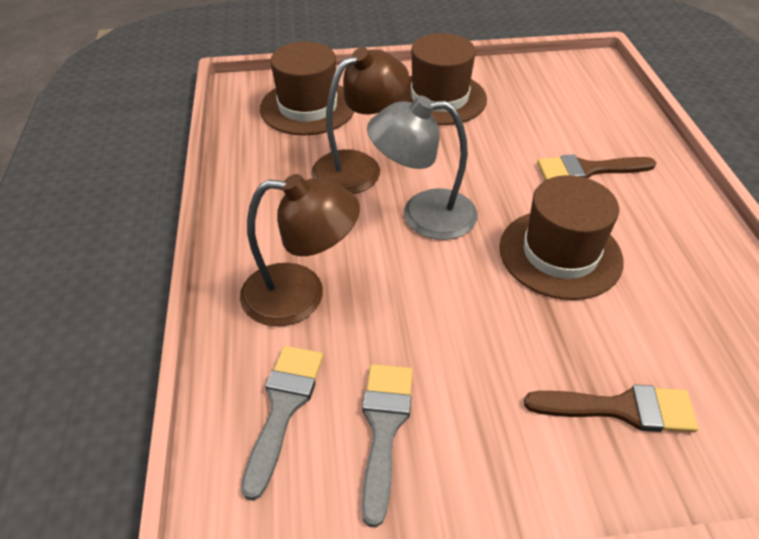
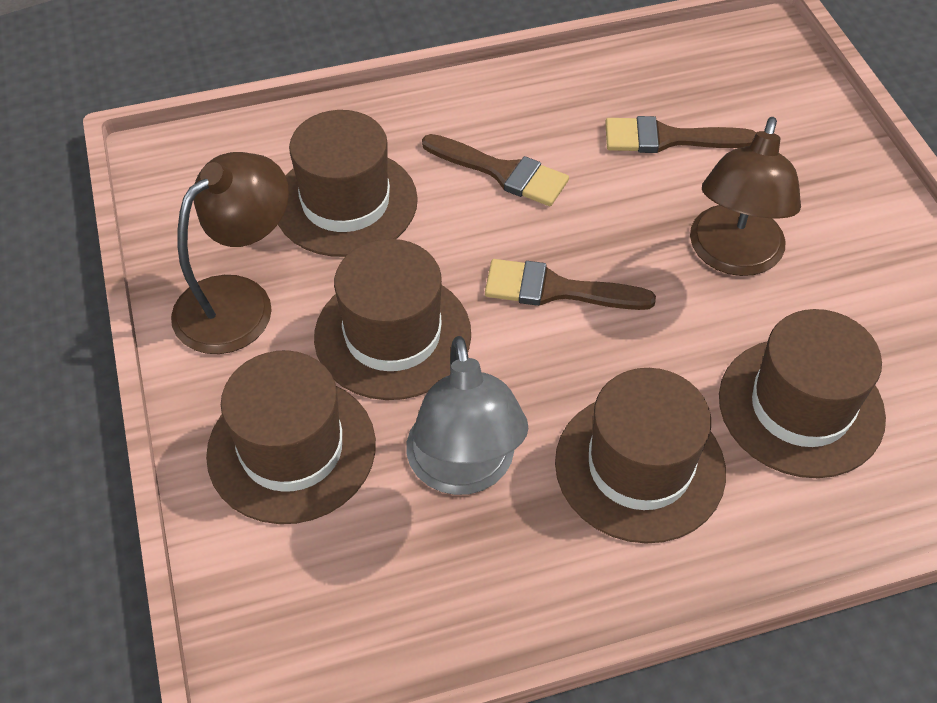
brown brush: [524,385,698,432] [537,154,656,180] = 2 -> [422,134,569,206] [485,259,656,310] [605,116,756,153] = 3
brown hat: [260,42,354,135] [398,33,487,125] [499,175,624,300] = 3 -> [206,350,376,524] [278,110,418,257] [314,239,471,400] [555,368,726,544] [719,309,886,478] = 5
grey brush: [241,346,323,501] [362,364,413,527] = 2 -> none = 0

